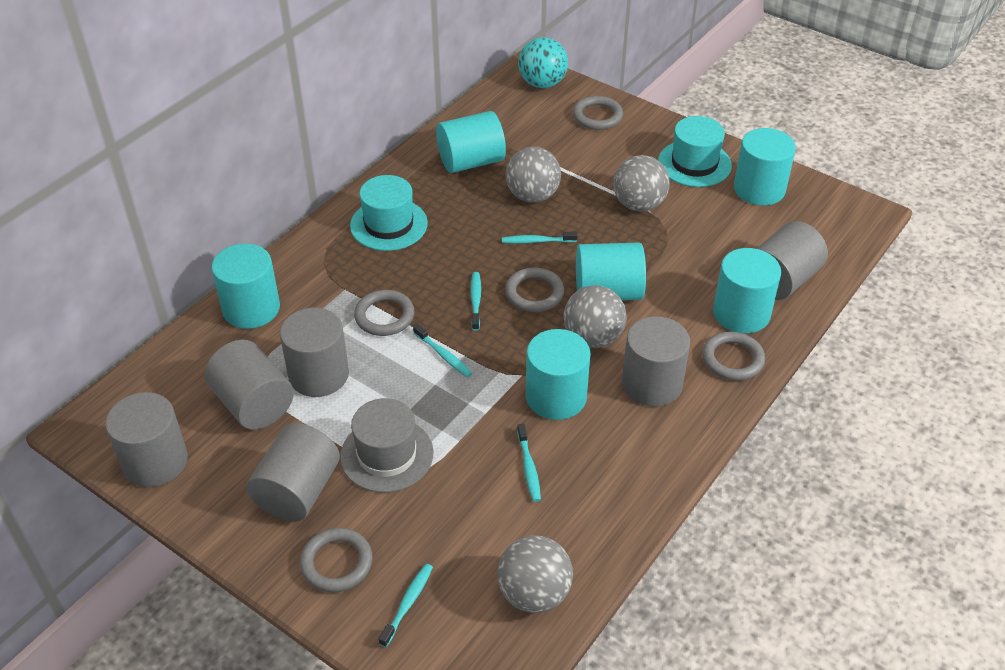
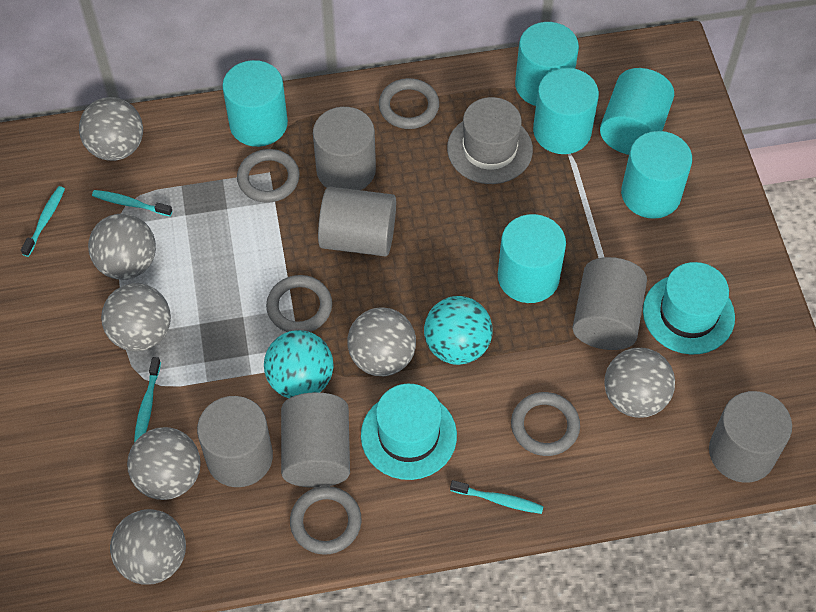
grey ball: [497,535,573,613] [506,147,561,203] [564,285,627,348] [613,155,670,211] = 4 -> [79,97,143,161] [88,214,156,280] [101,283,171,351] [110,509,186,585] [127,427,201,500] [347,307,416,376] [604,348,675,418] = 7
turquoise ball: [518,37,568,88] = 1 -> [264,330,334,398] [424,296,493,365] = 2
turquoise toothbrush: [379,564,433,647] [413,324,472,378] [470,272,481,331] [502,232,577,244] [517,424,541,502] = 5 -> [21,186,65,257] [92,190,173,216] [134,357,161,443] [450,480,544,514] = 4

